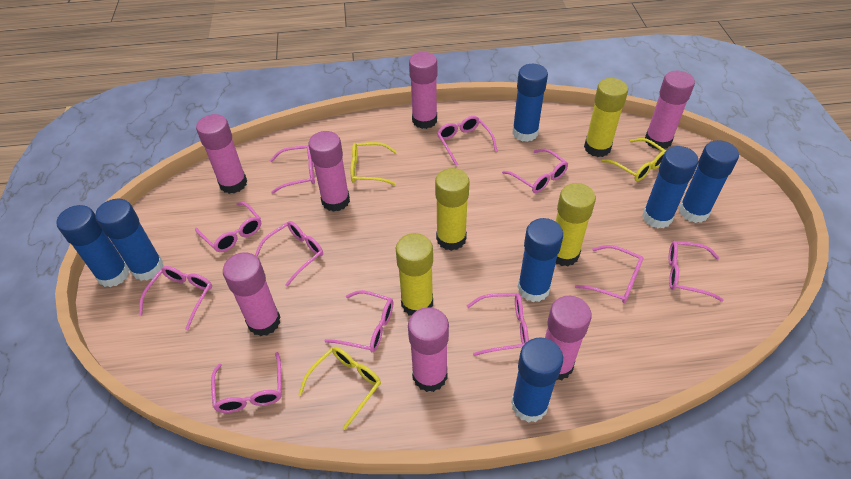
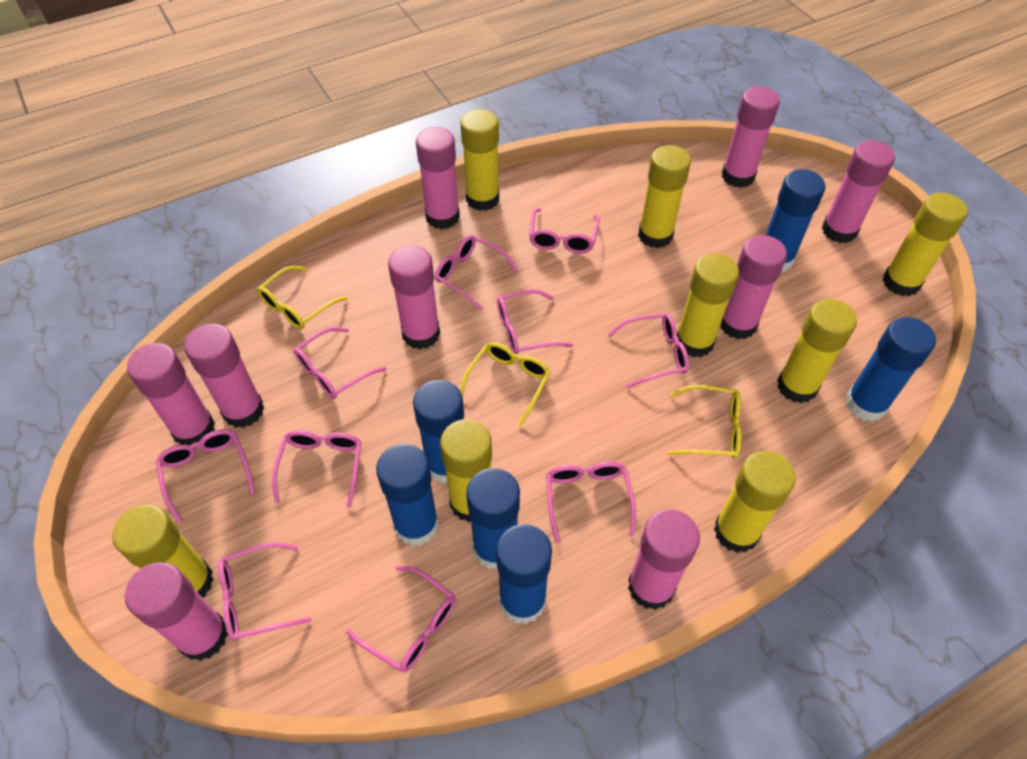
blue glue stick: [56,205,129,287] [95,199,164,281] [511,337,563,423] [512,64,548,142] [518,218,563,302] [642,146,699,228] [679,140,739,223] = 7 -> [376,444,439,546] [413,380,464,483] [466,468,520,570] [496,524,552,624] [766,169,825,272] [845,317,936,422] = 6
pink glasses: [139,266,212,330] [195,202,261,252] [211,352,281,413] [255,221,323,286] [270,145,315,194] [325,290,393,352] [437,116,497,166] [467,293,529,356] [502,148,568,193] [575,245,643,303] [669,241,724,302] = 11 -> [156,429,255,523] [218,543,311,641] [272,430,361,508] [294,327,387,399] [346,566,456,673] [435,235,519,311] [497,289,573,354] [529,208,600,254] [546,461,636,543] [607,313,689,389] = 10
pink glue stick: [196,114,247,194] [223,252,281,336] [308,131,350,212] [408,307,449,392] [409,52,437,129] [545,296,592,380] [645,71,695,150] = 7 -> [125,562,228,661] [127,343,215,445] [184,324,264,428] [388,245,440,350] [416,127,460,230] [628,509,700,610] [720,235,787,339] [722,86,780,188] [822,141,895,243] = 9
yellow glue stick: [396,233,433,315] [435,168,470,251] [556,183,596,266] [584,78,628,157] = 4 -> [112,505,214,597] [440,419,492,522] [460,109,499,211] [638,145,691,248] [677,253,739,357] [714,451,796,553] [777,299,857,403] [883,193,968,296] = 8

